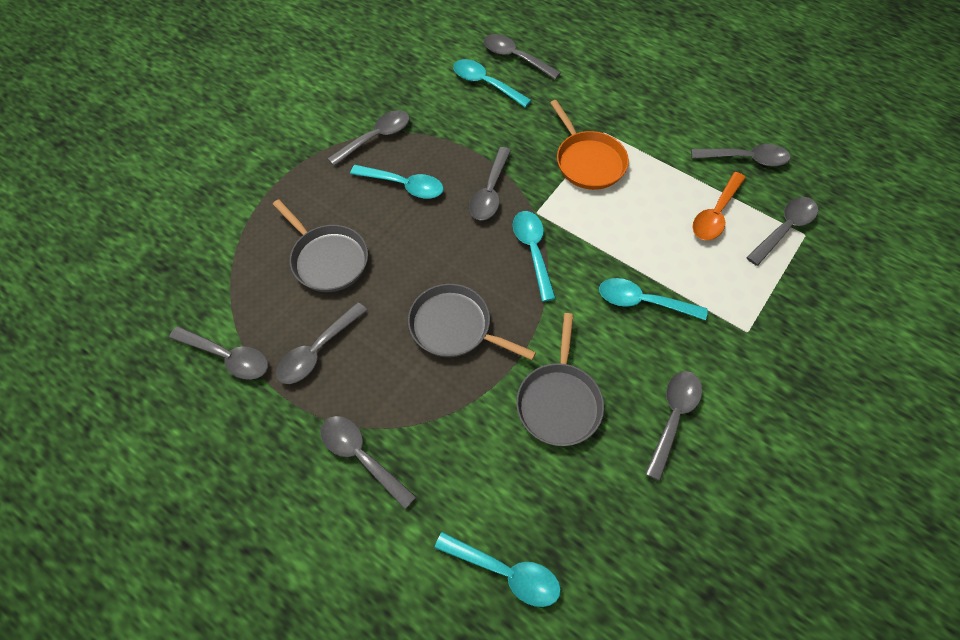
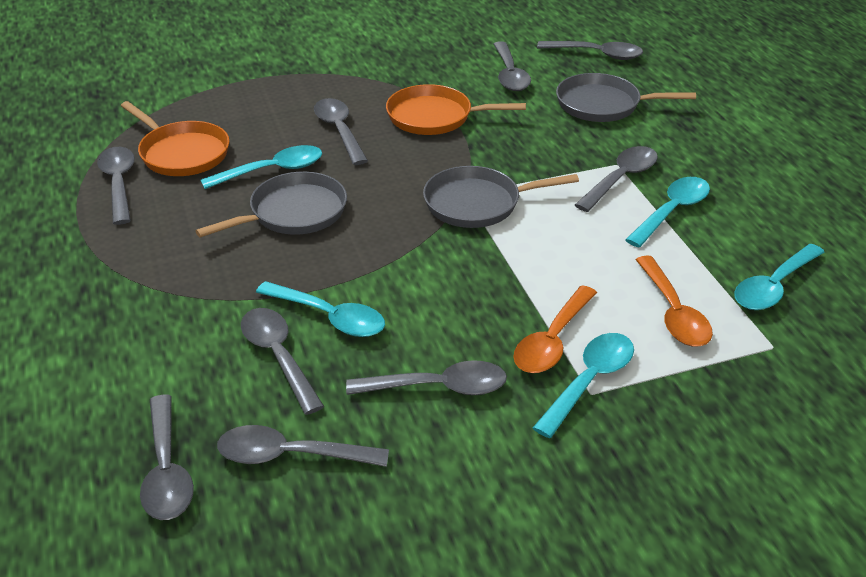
orange pan: [550,100,629,190] = 1 -> [121,101,230,176] [386,84,526,135] = 2
orange spoon: [693,172,746,240] = 1 -> [513,285,597,373] [636,256,713,346] = 2

